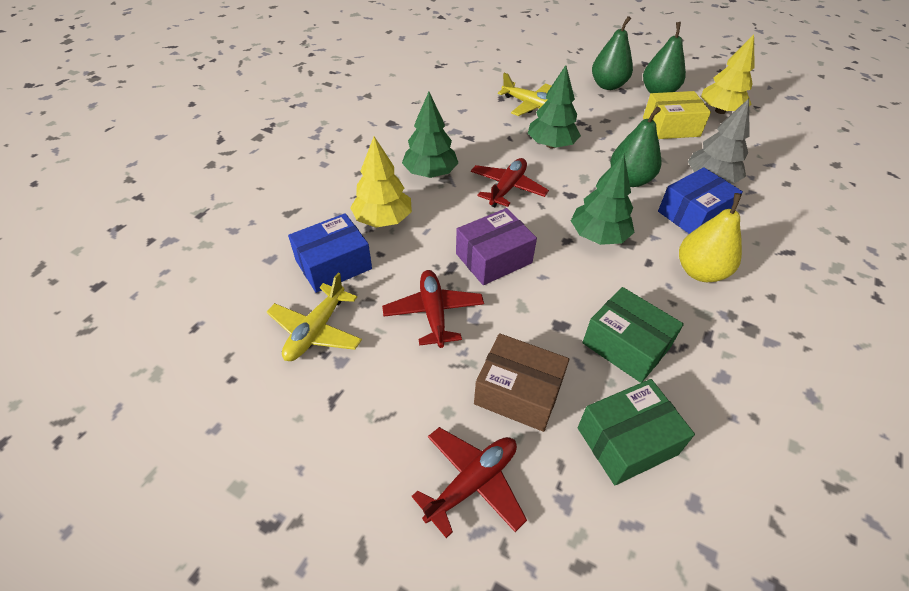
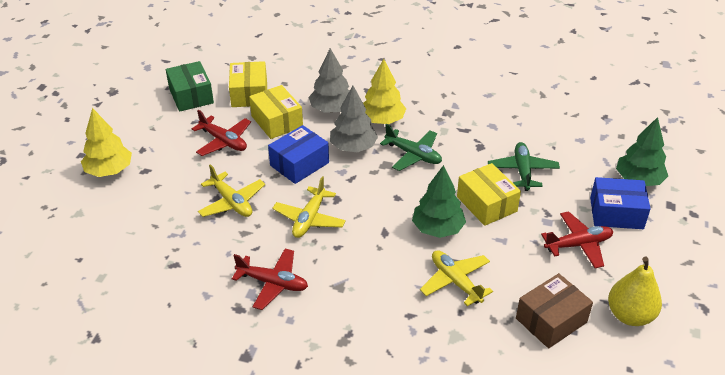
green box: [578,379,695,485] [582,287,684,383] = 2 -> [166,61,214,112] = 1
green pear: [592,16,633,90] [610,107,661,187] [643,22,686,94] = 3 -> none = 0
green plane: none = 0 -> [380,124,442,171] [488,142,560,191] = 2
green tree: [402,92,458,178] [528,65,581,149] [571,154,635,245] = 3 -> [412,165,466,238] [616,117,668,186] = 2
grey tree: [688,99,750,184] = 1 -> [309,48,349,113] [330,86,378,152] = 2
purple box: [456,208,537,285] = 1 -> none = 0
yellow box: [643,91,711,139] = 1 -> [229,61,267,107] [249,85,303,139] [457,163,521,226] = 3
yellow plane: [267,273,362,361] [498,73,551,116] = 2 -> [198,164,265,217] [272,176,346,238] [420,250,493,306] = 3

